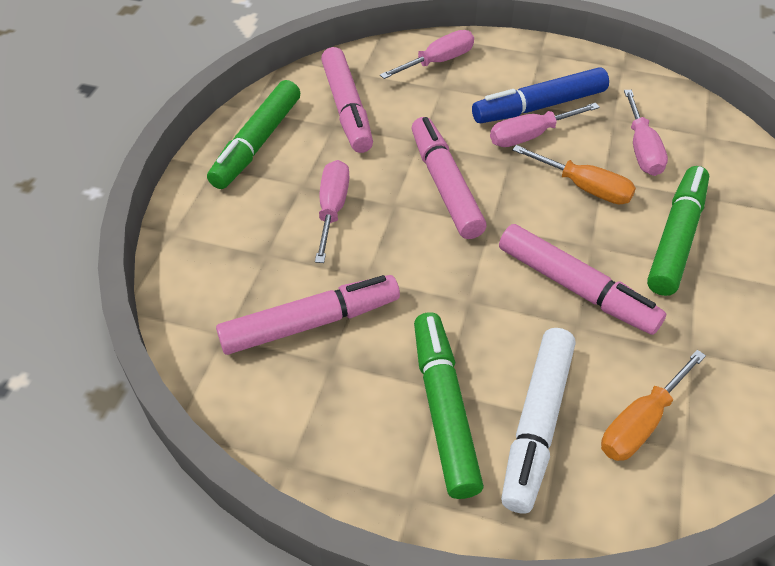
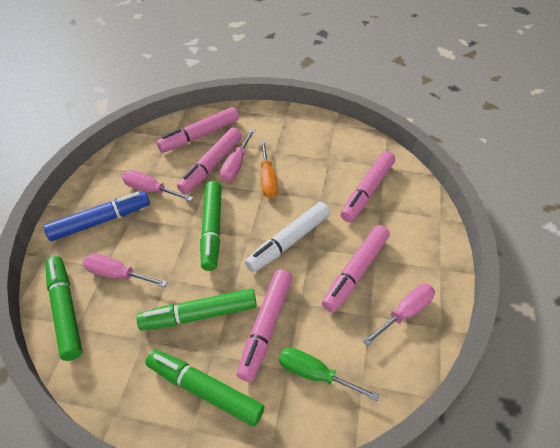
green marker: [207,80,300,189] [414,312,484,499] [647,166,709,296] = 3 -> [45,256,83,361] [137,289,257,331] [145,350,264,427] [200,181,222,271] = 4
green screwdriver: none = 0 -> [279,347,379,401] = 1
orange screwdriver: [512,145,636,204] [601,350,706,461] = 2 -> [260,141,278,198] = 1
pink marker: [216,275,400,355] [321,47,373,153] [412,117,487,239] [499,224,666,335] = 4 -> [157,107,239,153] [177,128,242,194] [237,269,293,382] [322,225,390,313] [341,151,395,222] = 5

